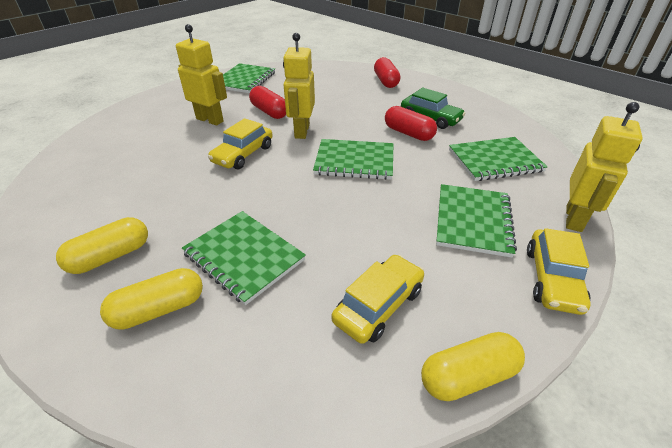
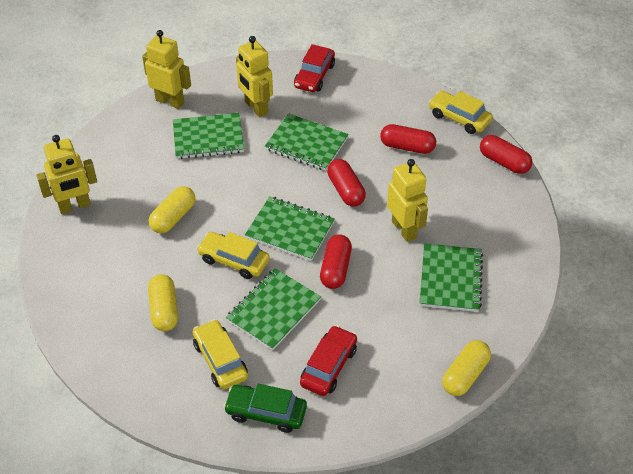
red capsule: [249,86,286,119] [374,57,400,88] [385,106,437,141] = 3 -> [320,234,352,289] [327,159,366,206] [380,124,436,154] [480,135,533,174] = 4
red car: none = 0 -> [294,44,335,92] [300,325,357,396] = 2
yellow robot: [176,24,227,126] [283,33,315,139] [566,102,643,232] = 3 -> [36,135,97,214] [142,30,191,109] [236,36,273,117] [387,159,428,242] = 4

